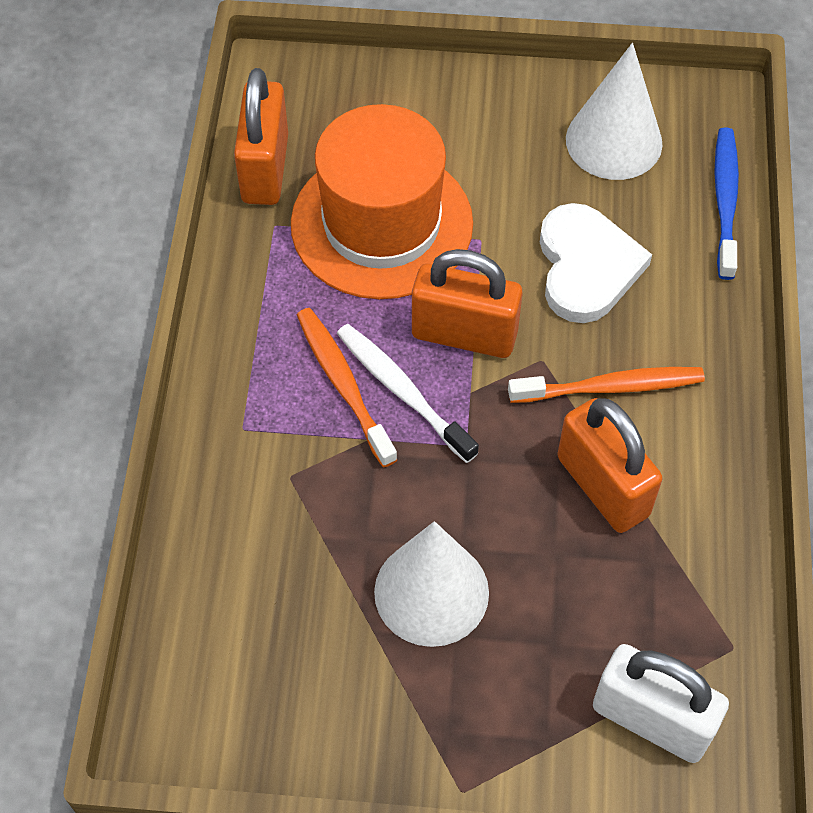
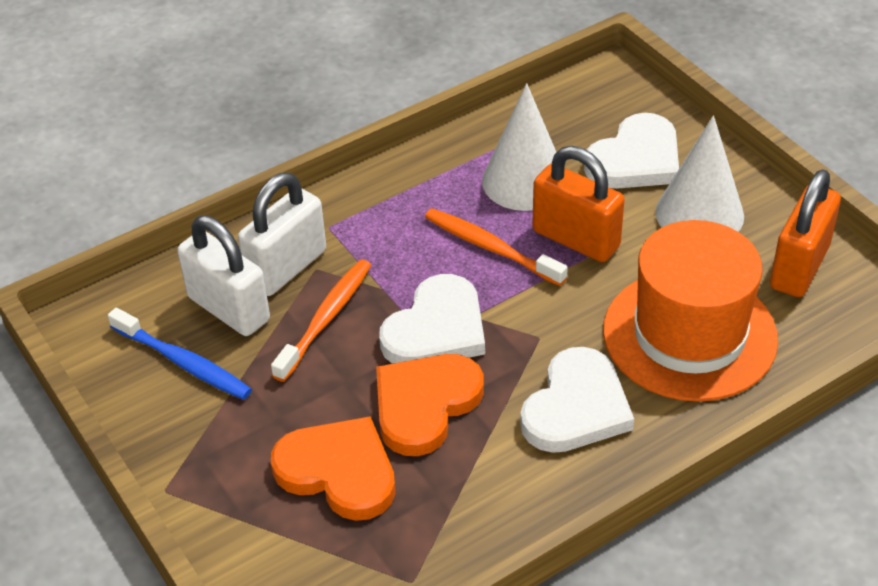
orange heart: none = 0 -> [271,416,396,521] [376,354,484,456] = 2
orange padlock: [234,68,288,205] [412,249,523,358] [557,398,662,533] = 3 -> [532,146,625,262] [770,169,841,297] = 2
white heart: [540,203,652,323] = 1 -> [379,274,485,364] [520,347,634,453] [584,113,679,189] = 3
white padlock: [593,644,729,763] = 1 -> [177,215,270,336] [238,173,326,296] = 2
white toothbrush: [337,324,479,463] = 1 -> none = 0

